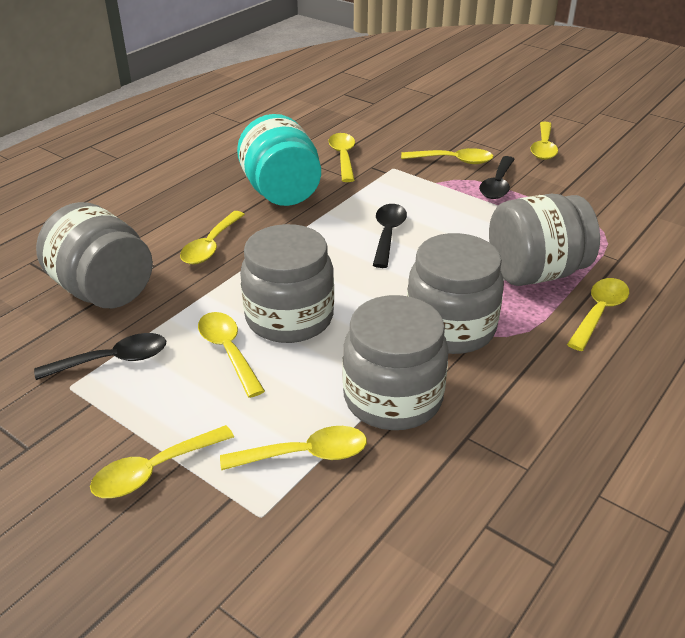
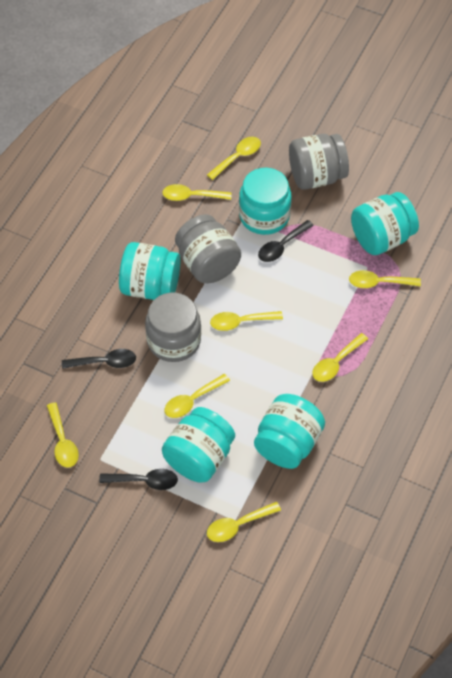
grey jar: [36,202,153,308] [240,224,334,343] [343,295,449,430] [407,233,504,354] [489,194,600,286] = 5 -> [145,293,201,362] [175,214,241,283] [289,134,349,190] = 3
turquoise jar: [237,114,321,206] = 1 -> [119,242,180,300] [162,407,235,483] [239,168,292,235] [254,394,325,469] [351,192,419,255] = 5

